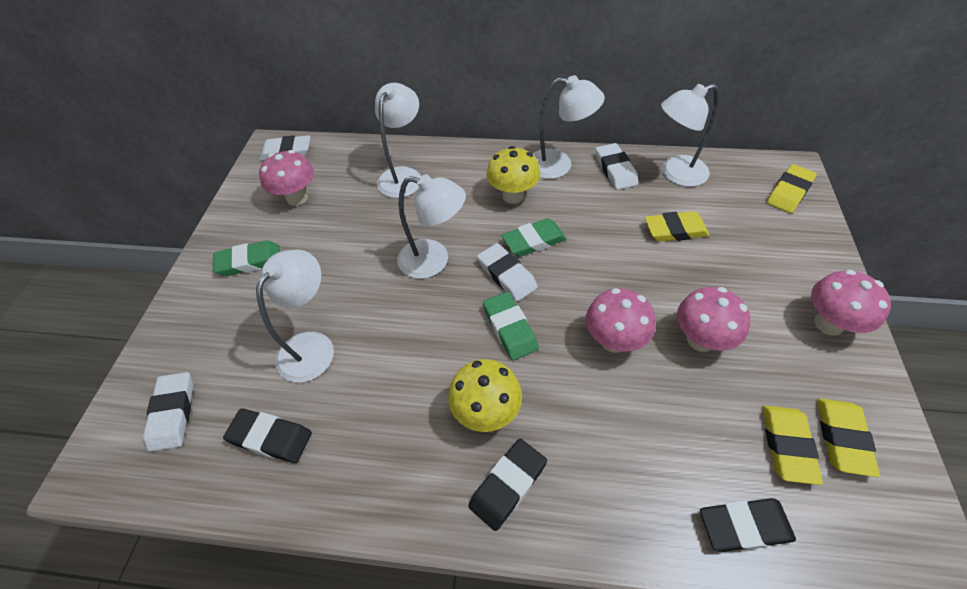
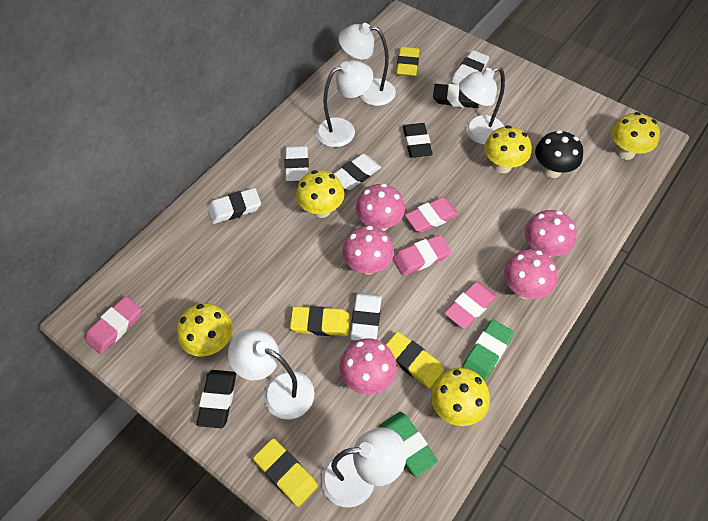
black mushroom: none = 0 -> [535,130,583,178] = 1
green eraser: [213,240,280,276] [483,292,539,361] [501,218,567,257] = 3 -> [379,412,438,477] [463,320,514,381] = 2
pink eraser: none = 0 -> [85,296,141,354] [393,235,451,276] [405,197,459,233] [444,282,497,329] = 4
pink mushroom: [259,150,314,206] [586,288,655,353] [677,287,751,352] [811,270,891,336] = 4 -> [340,338,397,395] [342,226,394,275] [356,183,405,231] [504,249,558,299] [525,210,577,257] = 5
white eraser: [143,372,193,452] [259,135,310,161] [477,243,538,301] [595,143,638,190] = 4 -> [208,188,261,224] [285,146,309,181] [334,154,381,190] [350,292,382,341] [452,50,489,85] = 5
yellow mushroom: [448,359,522,432] [486,146,540,204] = 2 -> [177,303,232,357] [296,170,344,218] [431,368,490,426] [484,125,531,173] [611,112,660,160] = 5

